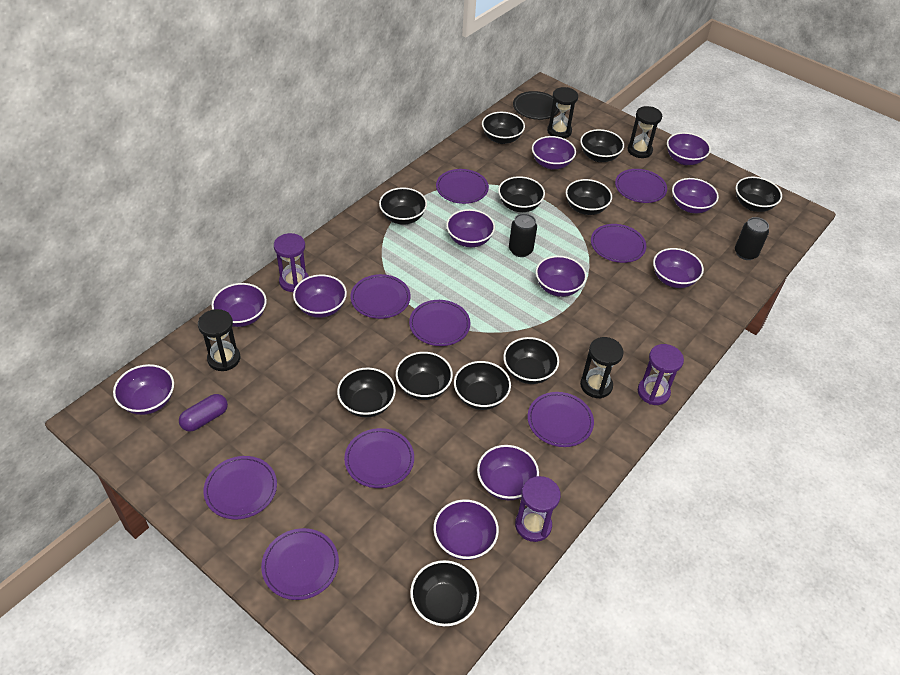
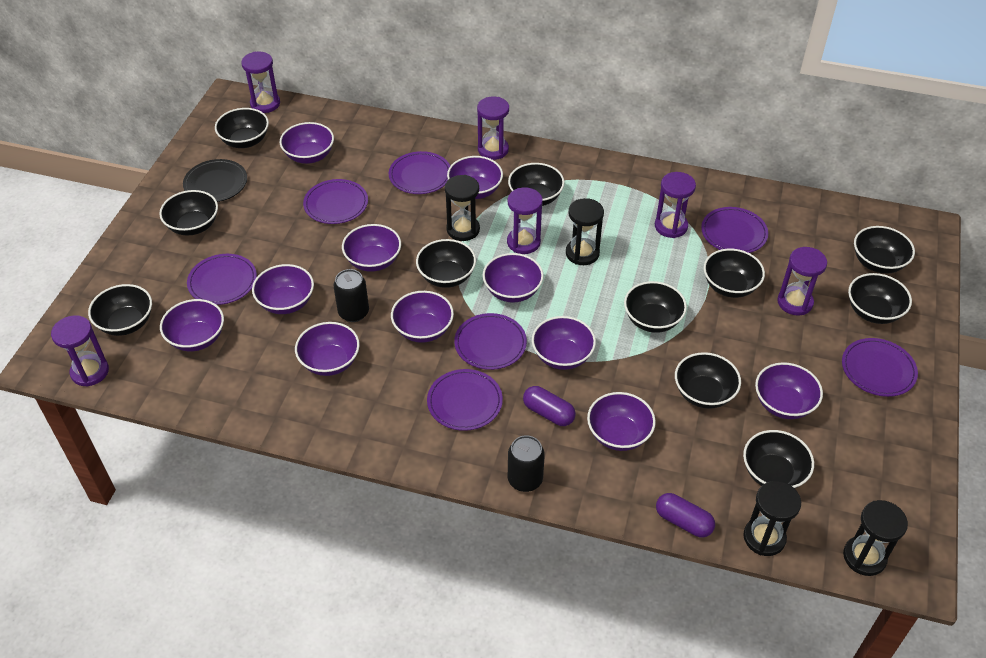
purple capsule: [179,394,228,432] = 1 -> [523,386,576,426] [656,493,715,538] = 2
purple hourglass: [274,233,309,292] [515,476,561,542] [638,344,684,405] = 3 -> [51,315,109,387] [241,52,280,113] [477,97,509,160] [507,188,543,254] [655,172,696,238] [777,247,827,315] = 6
purple plate: [203,456,277,519] [261,528,339,600] [344,428,414,488] [351,274,411,319] [409,300,470,346] [436,169,489,204] [528,392,594,447] [591,224,646,263] [615,169,667,203] = 9 -> [187,254,257,305] [303,179,368,224] [389,151,450,194] [427,369,503,431] [454,313,527,370] [701,207,768,253] [842,338,918,397] = 7

